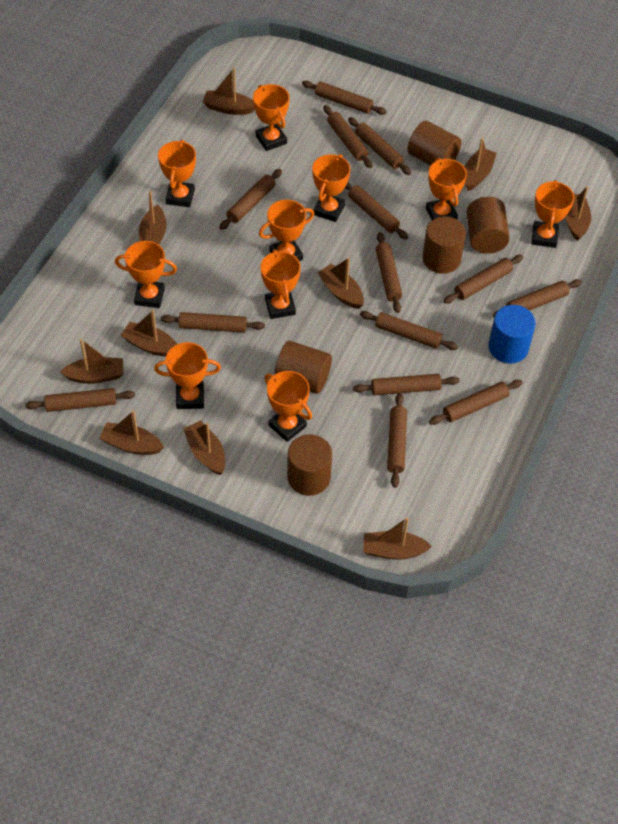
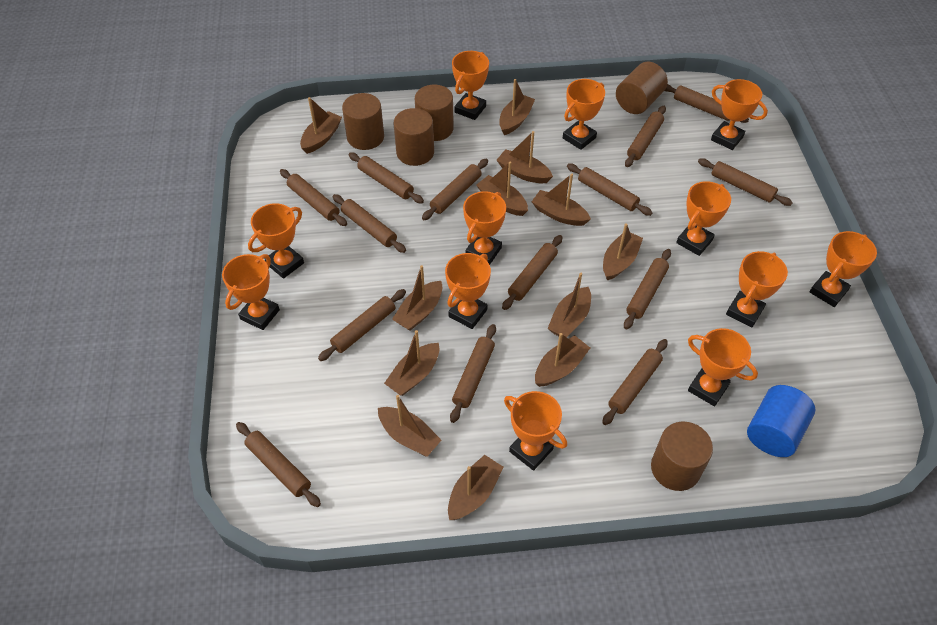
brown boat: [60,339,124,384] [99,411,164,455] [121,310,177,357] [139,191,166,245] [183,420,225,475] [203,68,255,115] [317,257,364,309] [363,518,432,560] [465,138,497,191] [565,186,591,241] = 10 -> [300,97,342,154] [378,395,441,457] [384,330,439,396] [392,265,442,331] [448,455,504,520] [476,162,528,216] [497,131,553,183] [499,79,535,135] [532,174,591,226] [535,333,590,387] [547,273,591,337] [603,223,643,280] = 12
orange trophy: [115,241,177,308] [154,342,221,409] [158,140,196,207] [253,84,290,151] [259,200,314,261] [260,249,301,319] [264,371,312,442] [312,154,350,222] [426,158,467,220] [531,180,574,248] = 10 -> [222,254,280,330] [248,203,304,279] [445,253,491,329] [452,51,489,120] [463,191,506,265] [504,391,567,471] [563,79,605,150] [676,181,731,256] [688,328,758,406] [711,79,768,150] [726,251,788,328] [810,231,877,307] = 12

